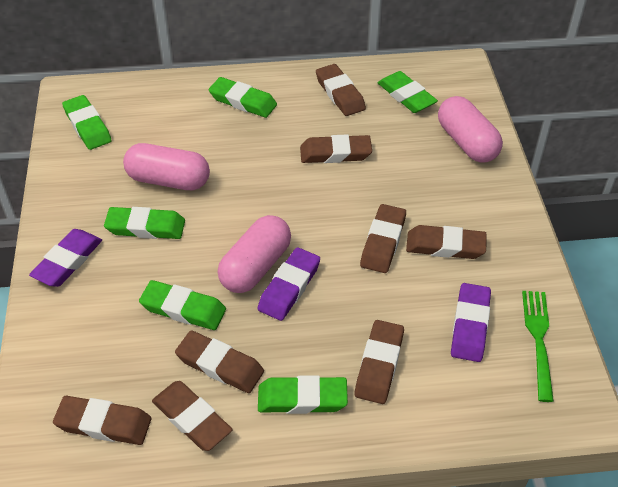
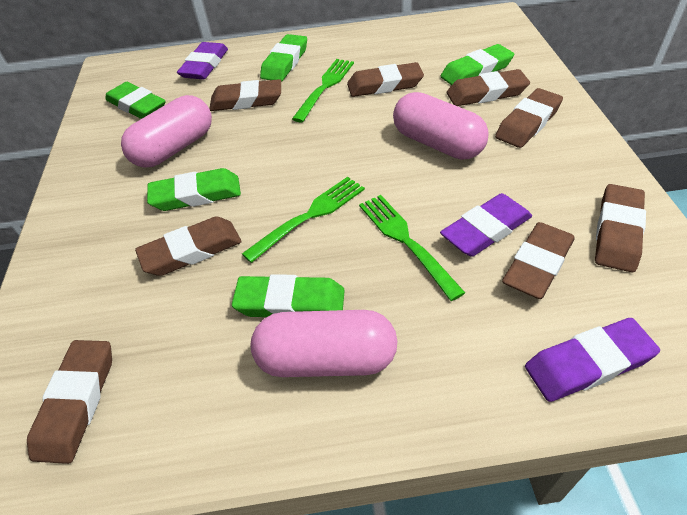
green eraser: [62,95,112,150] [104,207,185,239] [139,280,226,330] [209,77,277,118] [258,376,348,414] [378,71,438,113] = 6 -> [105,82,166,119] [147,168,241,211] [232,274,345,317] [260,34,307,81] [441,44,514,85] = 5
green fork: [522,291,554,402] = 1 -> [242,177,365,263] [292,59,354,122] [359,195,465,301] = 3

